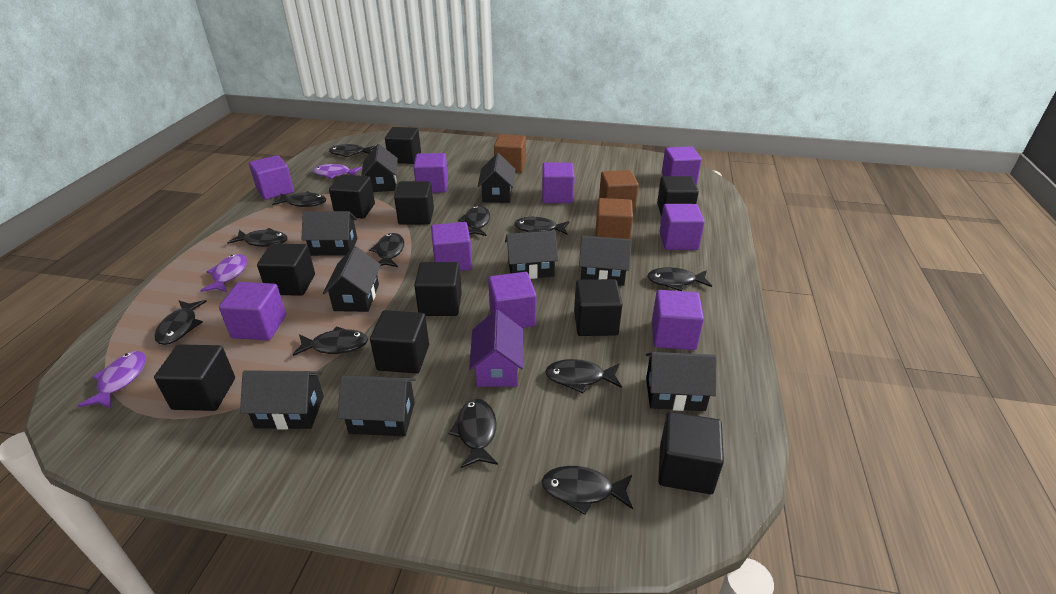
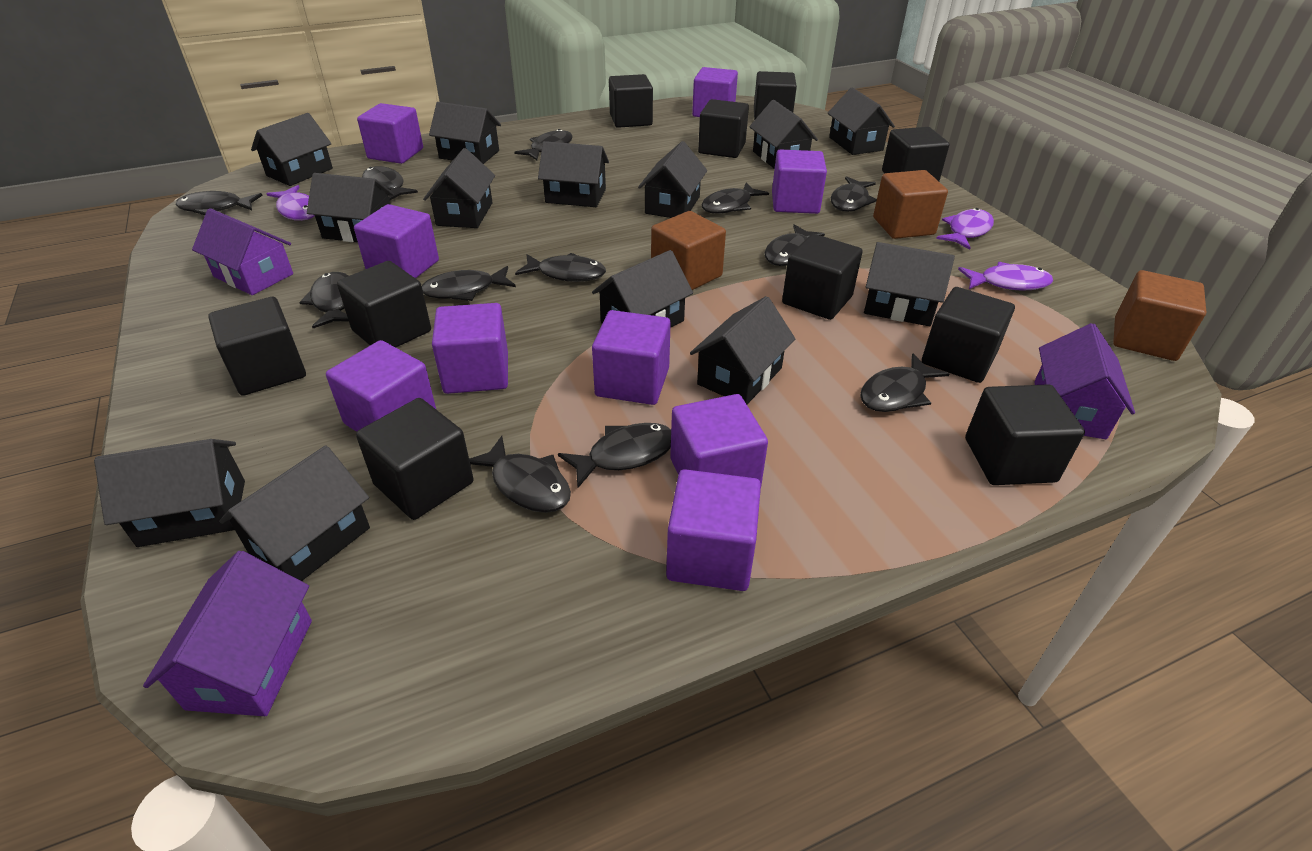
black house: [240,370,324,430] [301,211,357,256] [323,246,381,312] [337,376,416,436] [361,144,398,192] [478,153,515,203] [505,231,558,279] [579,236,632,286] [646,352,716,411] = 9 -> [94,439,245,547] [219,445,370,581] [251,113,333,186] [307,173,394,242] [423,148,495,228] [429,102,501,164] [538,141,609,207] [592,250,693,328] [638,141,707,218] [690,296,795,404] [749,100,818,169] [828,87,895,155] [864,242,955,326] = 13
purple house: [469,310,524,387] = 1 -> [143,551,312,716] [192,208,293,295] [1034,323,1135,439] = 3

